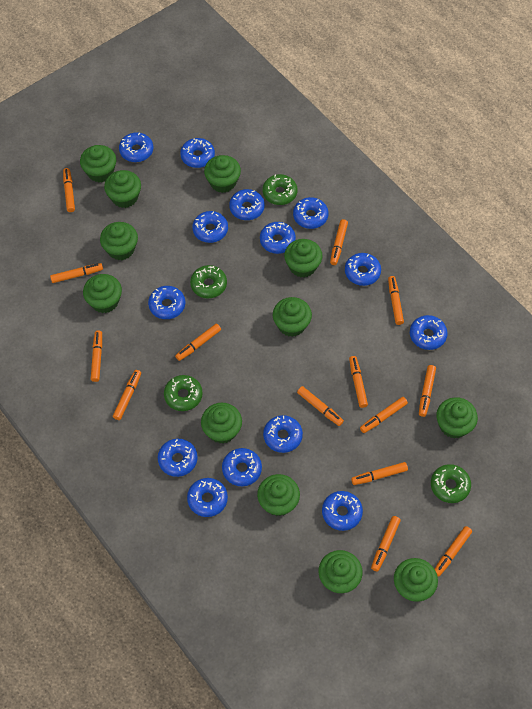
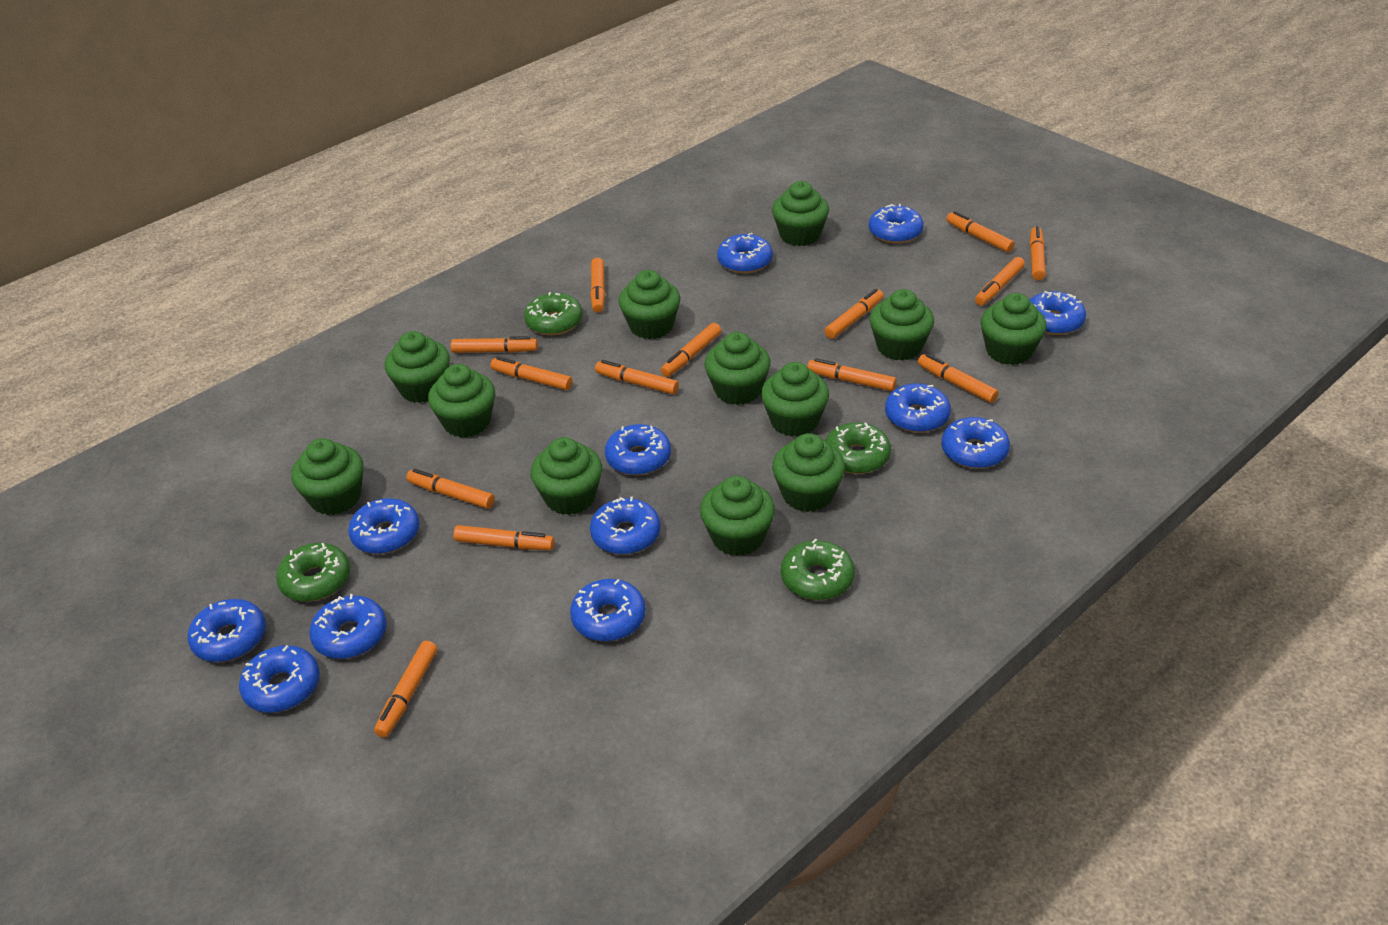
blue donut: [119,132,153,162] [148,286,185,319] [158,439,198,477] [180,138,215,168] [187,478,228,517] [192,211,228,243] [222,448,262,486] [229,189,265,220] [260,222,296,254] [263,415,303,453] [293,197,329,229] [322,491,363,531] [345,253,381,286] [410,315,448,350] = 14 -> [188,599,266,662] [239,645,320,713] [309,594,387,659] [348,498,420,554] [570,579,646,641] [590,497,661,555] [605,424,671,475] [717,233,773,273] [869,204,924,244] [885,383,951,433] [941,417,1010,469] [1030,291,1086,335] = 12

